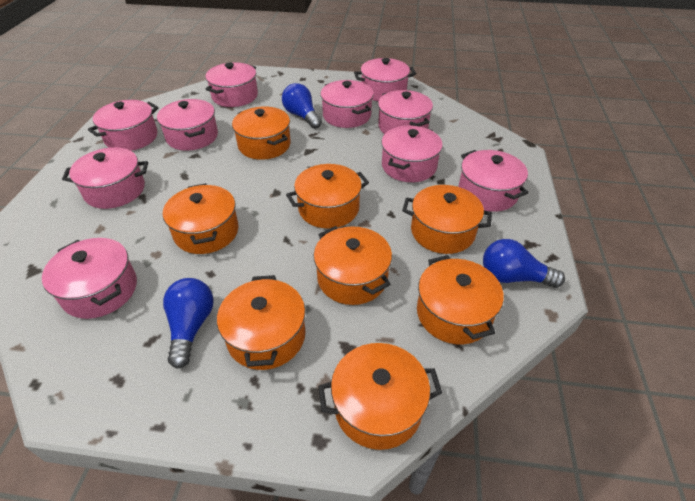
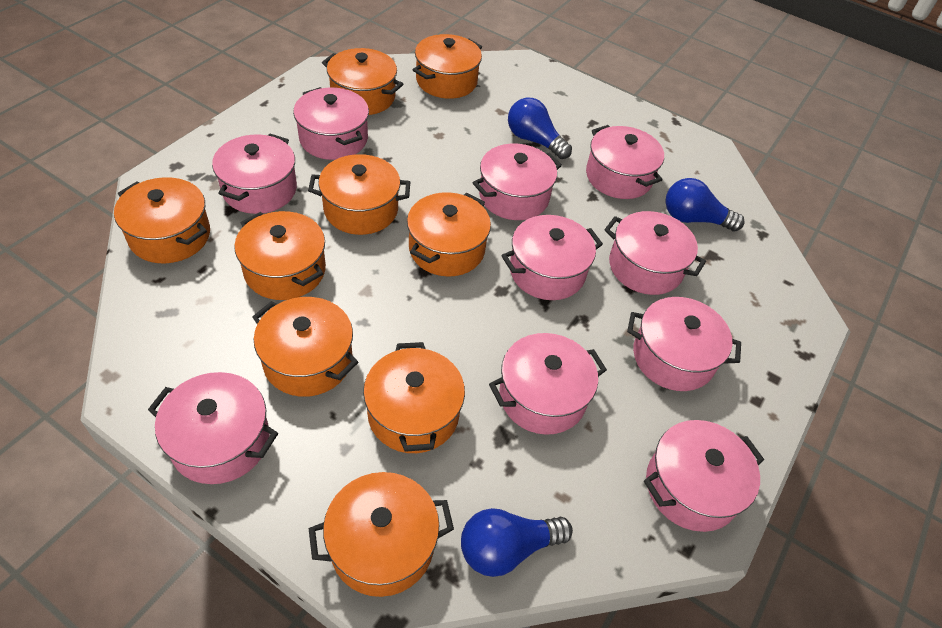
orange pot: [163,183,239,254] [217,275,305,370] [232,107,291,160] [286,164,369,229] [314,226,392,305] [318,343,442,450] [402,185,492,254] [417,255,504,344] = 8 -> [114,177,210,263] [234,211,326,300] [252,297,358,397] [308,154,410,235] [309,472,454,597] [322,48,403,115] [363,342,465,453] [407,192,491,277] [413,34,482,99] = 9

